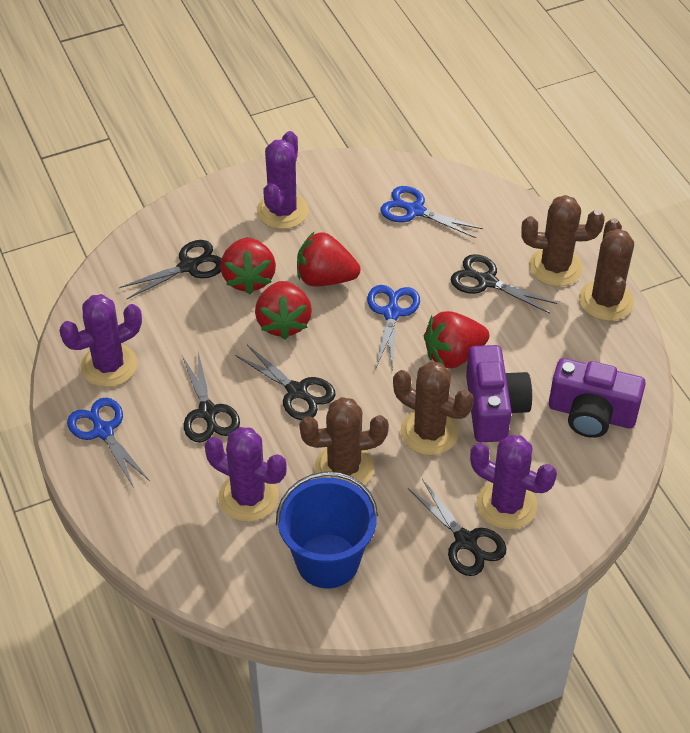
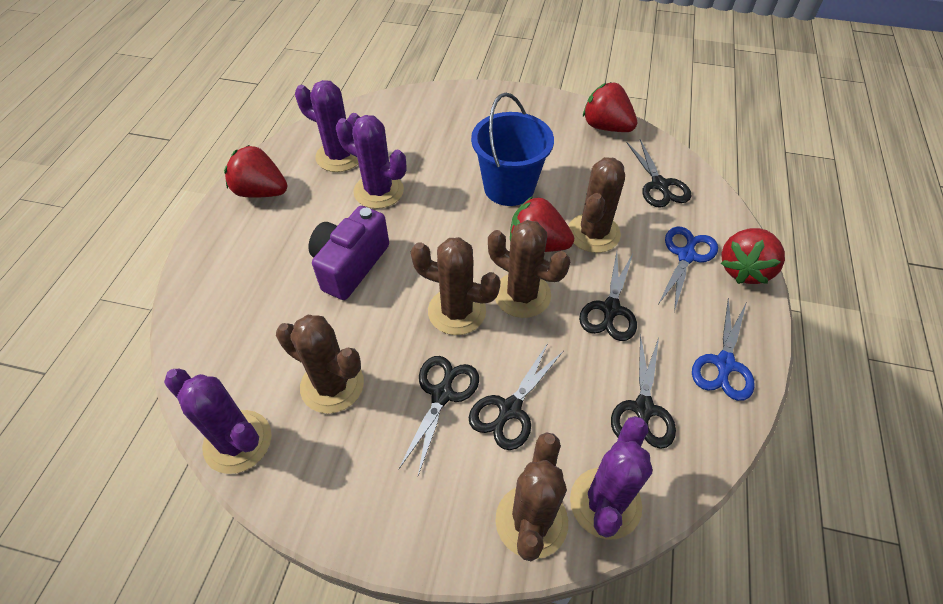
blue scissors: [67,398,150,488] [367,285,420,370] [380,186,483,238] = 3 -> [659,227,718,312] [692,297,755,401] = 2
brown cactus: [299,397,389,487] [393,361,474,456] [521,195,605,286] [579,218,634,321] = 4 -> [276,315,364,414] [411,237,501,335] [488,220,570,318] [495,432,568,561] [568,157,625,253] = 5
purple camera: [466,345,532,442] [549,358,646,438] = 2 -> [308,206,389,300] = 1

